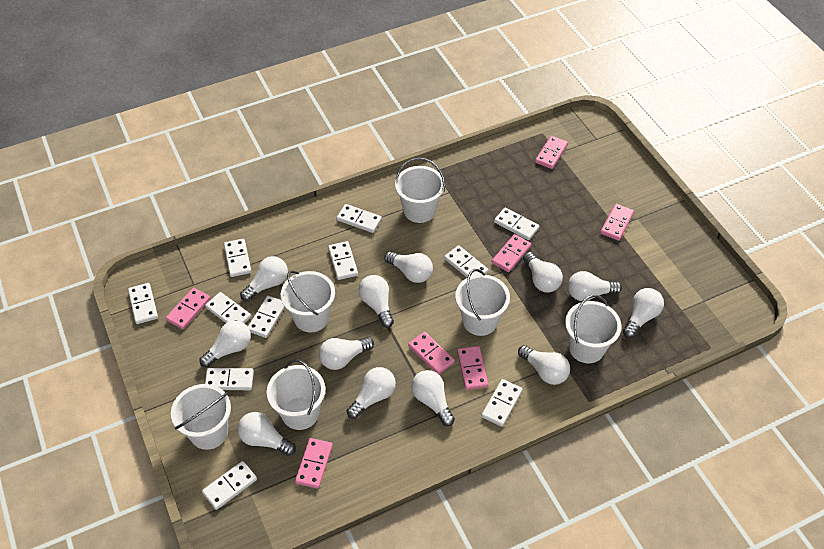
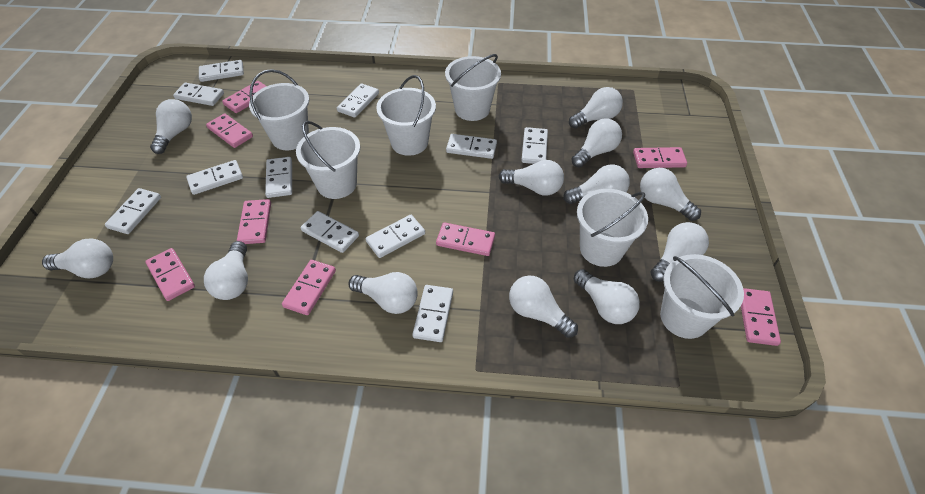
pink domino: [166,288,211,329] [295,438,333,489] [408,332,455,374] [457,346,488,390] [492,234,531,272] [535,136,568,169] [600,204,634,241] = 7 -> [145,248,195,301] [206,113,253,148] [222,81,267,113] [237,199,271,244] [282,260,336,315] [436,222,495,256] [633,147,687,168] [741,288,781,346] = 8

